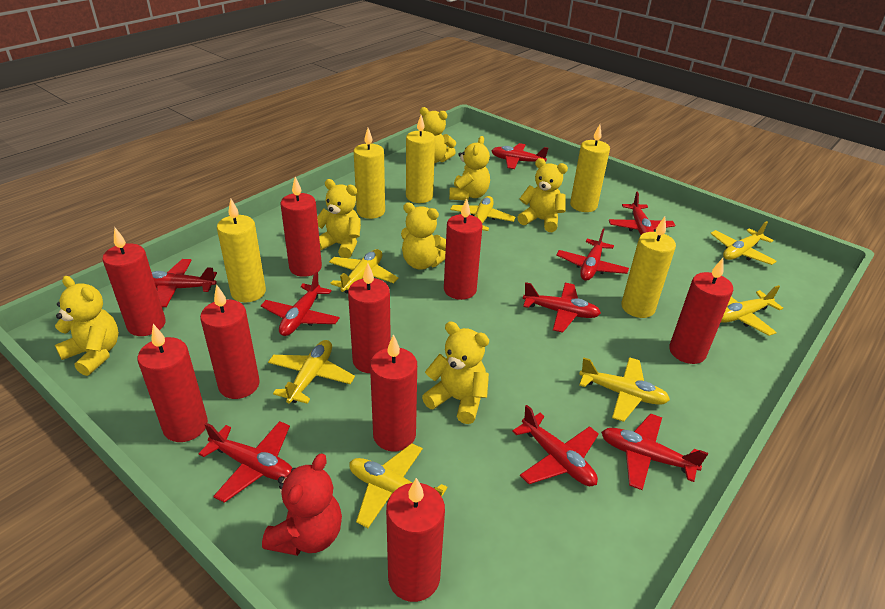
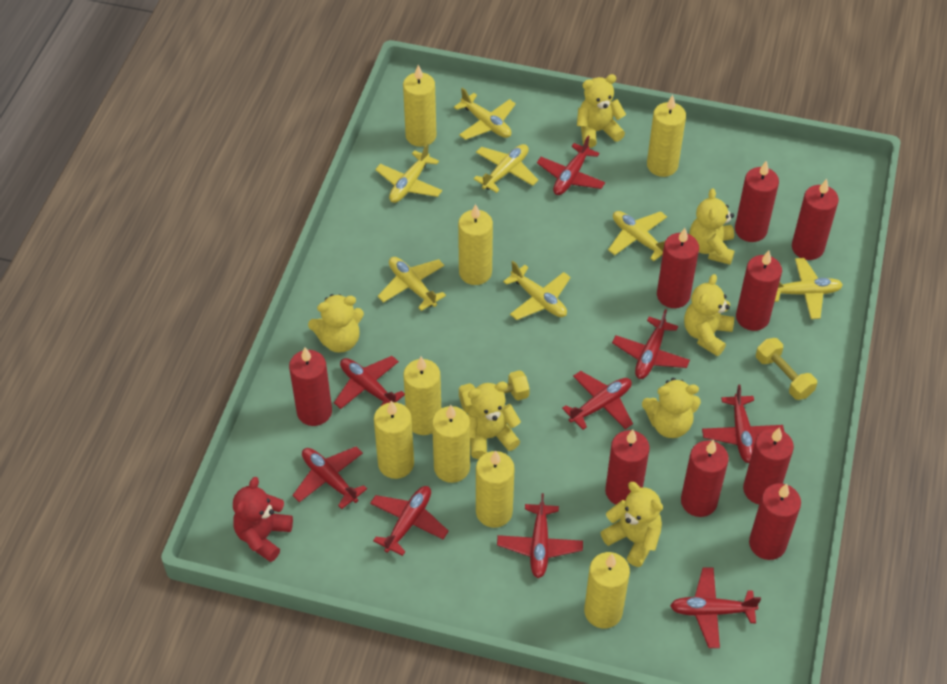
yellow candle: [217,199,266,302] [354,128,385,219] [406,115,435,203] [570,125,610,212] [621,217,676,318] = 5 -> [374,401,414,479] [403,65,436,147] [403,357,441,435] [432,405,470,483] [458,204,493,285] [476,450,515,528] [584,552,630,628] [647,95,686,177] = 8
yellow dumbbell: none = 0 -> [459,370,530,413] [756,338,817,400] = 2

